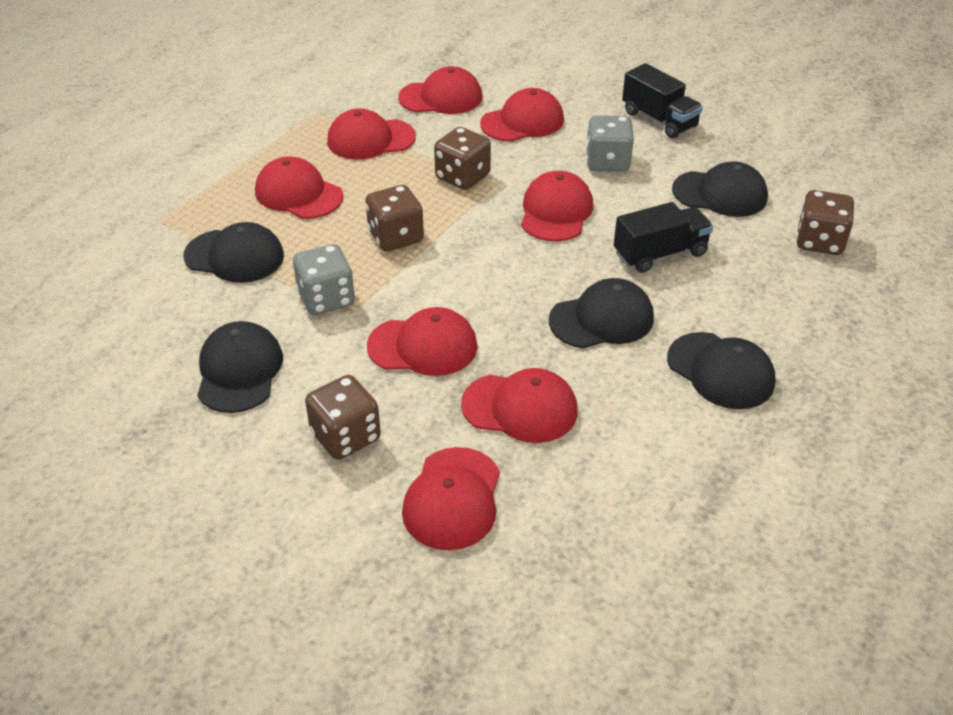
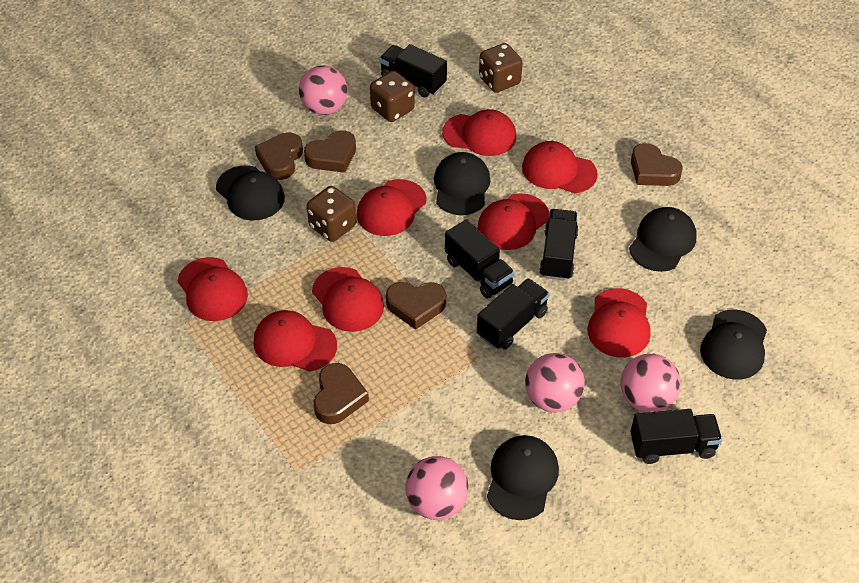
black truck: [614,202,713,273] [622,63,703,138] = 2 -> [379,44,447,98] [445,219,515,299] [477,278,550,350] [539,209,578,281] [631,409,722,464] = 5
brown dice: [305,375,381,460] [365,185,424,251] [434,127,491,190] [796,190,854,255] = 4 -> [307,186,356,242] [370,71,415,122] [479,43,523,93] = 3
brown heart: none = 0 -> [255,133,303,180] [304,130,356,173] [314,363,369,424] [386,282,446,330] [631,143,683,186] = 5
grey dice: [293,244,355,315] [586,115,634,172] = 2 -> none = 0
pink ball: none = 0 -> [299,66,348,115] [405,456,468,520] [525,353,585,412] [620,354,681,413] = 4

